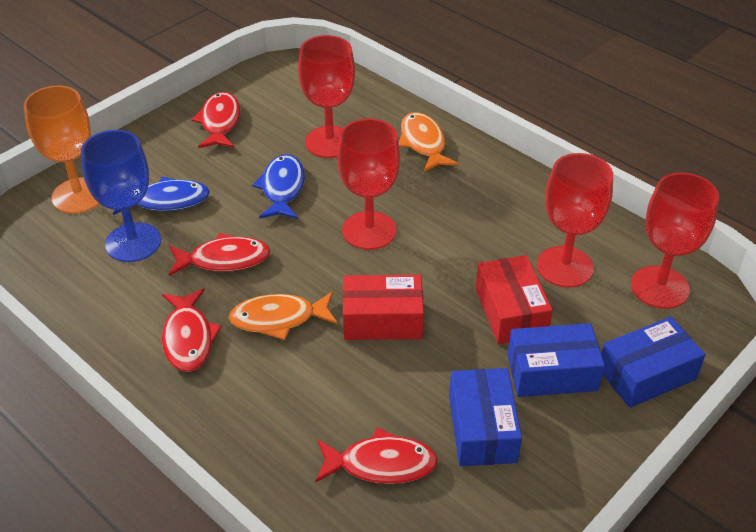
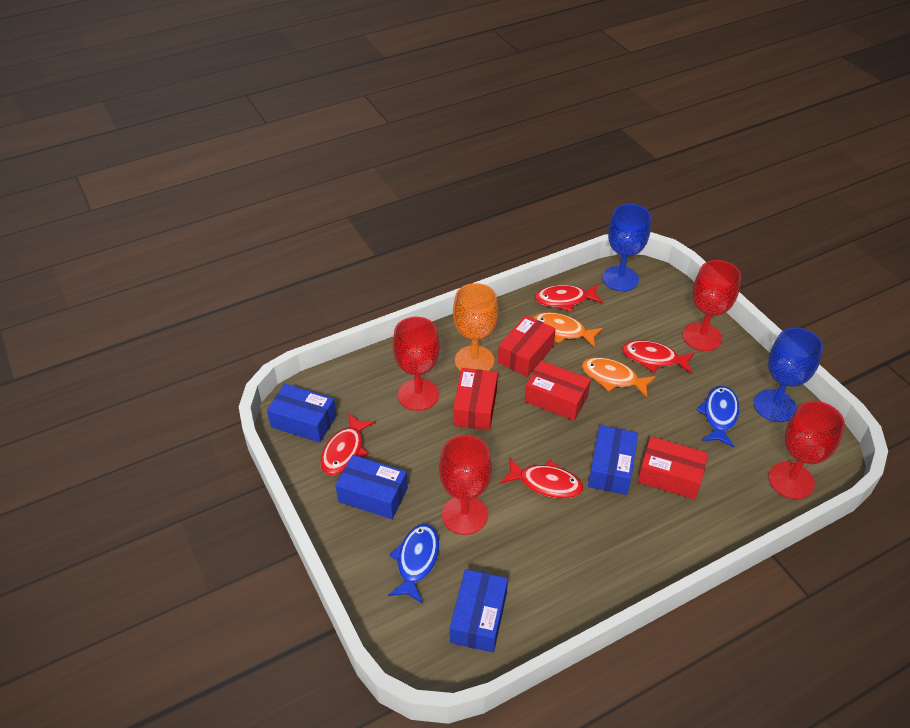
blue box: [449,368,522,466] [507,323,605,397] [601,317,705,408] = 3 -> [267,384,337,443] [335,455,408,519] [450,569,508,652] [588,425,638,495] = 4
blue goblet: [81,130,161,262] = 1 -> [602,204,651,291] [754,328,823,422] = 2
red box: [343,275,424,340] [475,255,553,344] = 2 -> [453,368,498,430] [498,315,556,377] [525,361,591,421] [638,436,708,500] = 4

